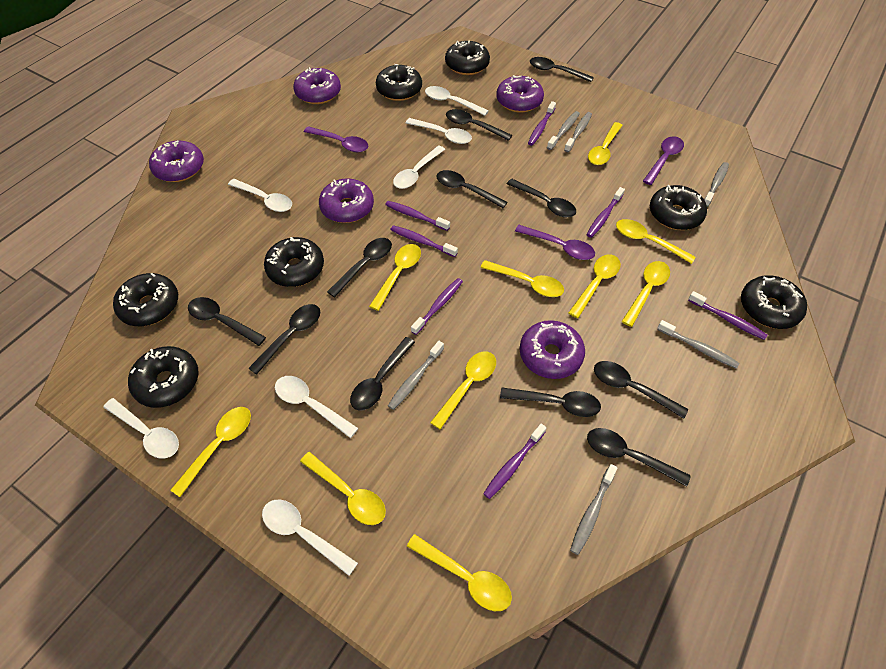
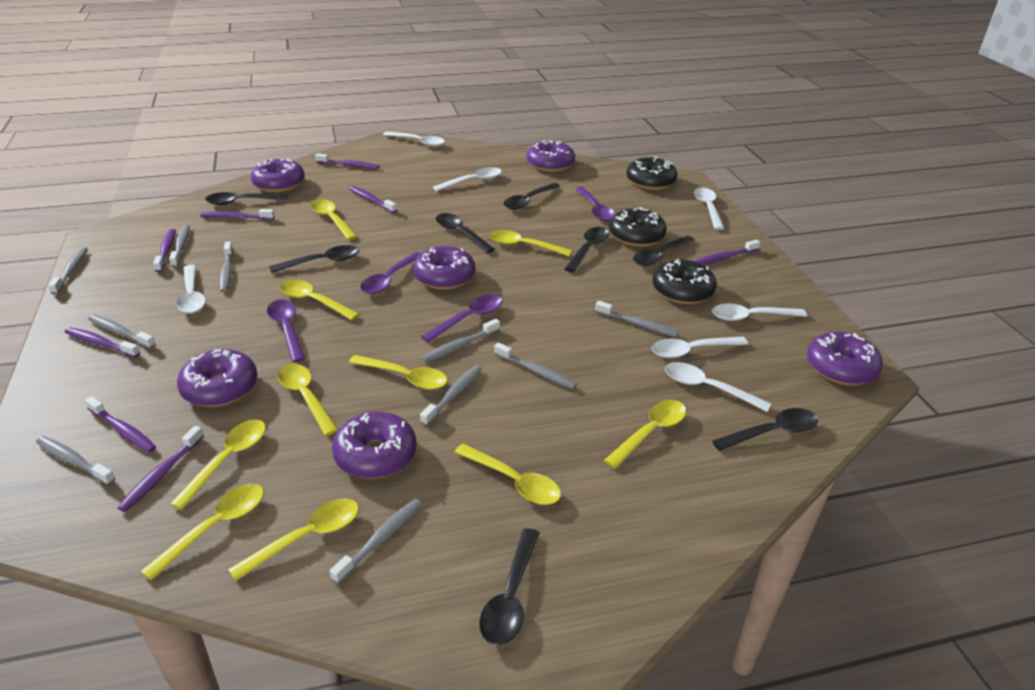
black donut: [113,273,178,326] [128,346,199,408] [264,237,324,287] [376,64,422,101] [445,41,490,75] [650,185,707,230] [741,275,807,329] = 7 -> [609,207,667,247] [626,156,678,190] [653,259,717,304] = 3
black spoon: [188,297,266,346] [248,304,320,375] [327,238,392,297] [350,337,415,411] [437,170,508,208] [446,109,512,141] [500,388,601,417] [507,179,576,217] [530,57,594,82] [587,428,691,487] [594,361,688,419] = 11 -> [205,192,288,205] [269,245,359,273] [436,213,495,253] [479,528,540,645] [504,183,560,210] [565,227,609,273] [633,236,695,266] [712,408,818,451] = 8
grey toothbrush: [388,341,444,410] [547,111,580,150] [564,112,592,152] [570,464,617,555] [657,320,739,369] [704,162,729,207] = 6 -> [36,436,116,485] [48,247,88,295] [88,315,156,349] [169,225,190,267] [219,241,233,292] [330,499,422,584] [420,365,482,426] [421,319,500,363] [494,343,577,389] [595,301,679,337] = 10
purple donut: [149,141,204,182] [293,67,341,104] [319,178,374,223] [496,75,544,113] [520,320,585,379] = 5 -> [177,349,258,407] [251,158,305,193] [332,412,417,479] [413,246,475,290] [527,140,575,172] [807,332,883,385] = 6
purple spoon: [304,126,368,152] [515,225,595,260] [643,136,684,185] = 3 -> [267,299,306,362] [360,252,421,294] [421,294,503,343] [575,187,616,221] = 4
purple toothbrush: [385,201,450,231] [391,225,458,257] [411,278,463,335] [483,424,547,499] [528,101,556,146] [586,187,625,238] [688,291,768,340] = 7 -> [65,327,140,358] [85,396,156,453] [118,426,204,512] [153,229,176,272] [200,209,275,220] [315,154,379,169] [349,186,397,213] [695,240,760,265] = 8

